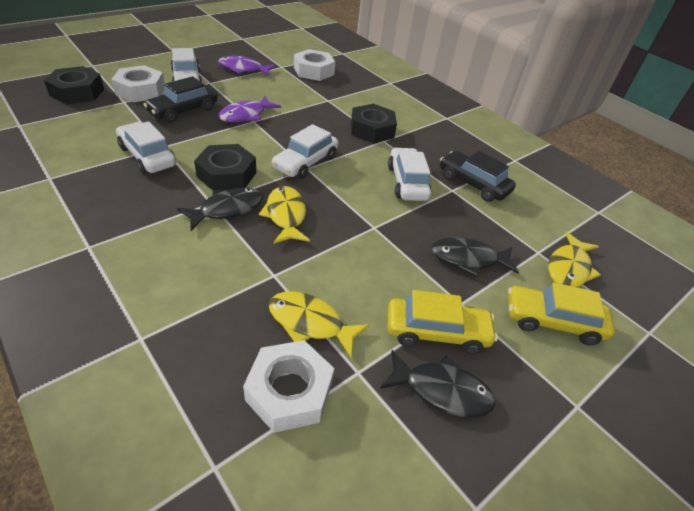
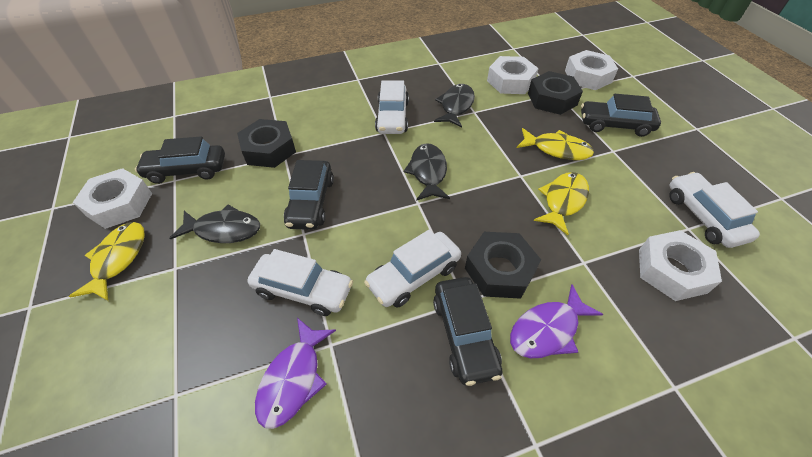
black car: [143,76,217,123] [440,151,516,202] = 2 -> [135,136,225,184] [284,160,334,230] [433,277,502,386] [581,94,661,137] = 4
white nut: [111,65,165,102] [243,340,334,433] [294,49,335,81] = 3 -> [73,168,152,229] [487,56,539,94] [565,50,618,90] [639,230,722,301] = 4
yellow car: [388,290,498,354] [508,282,615,345] = 2 -> none = 0

